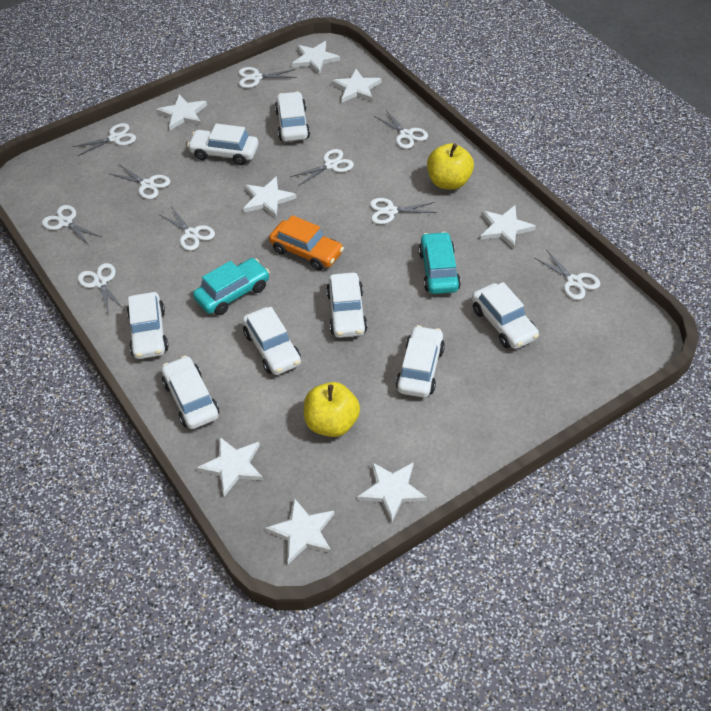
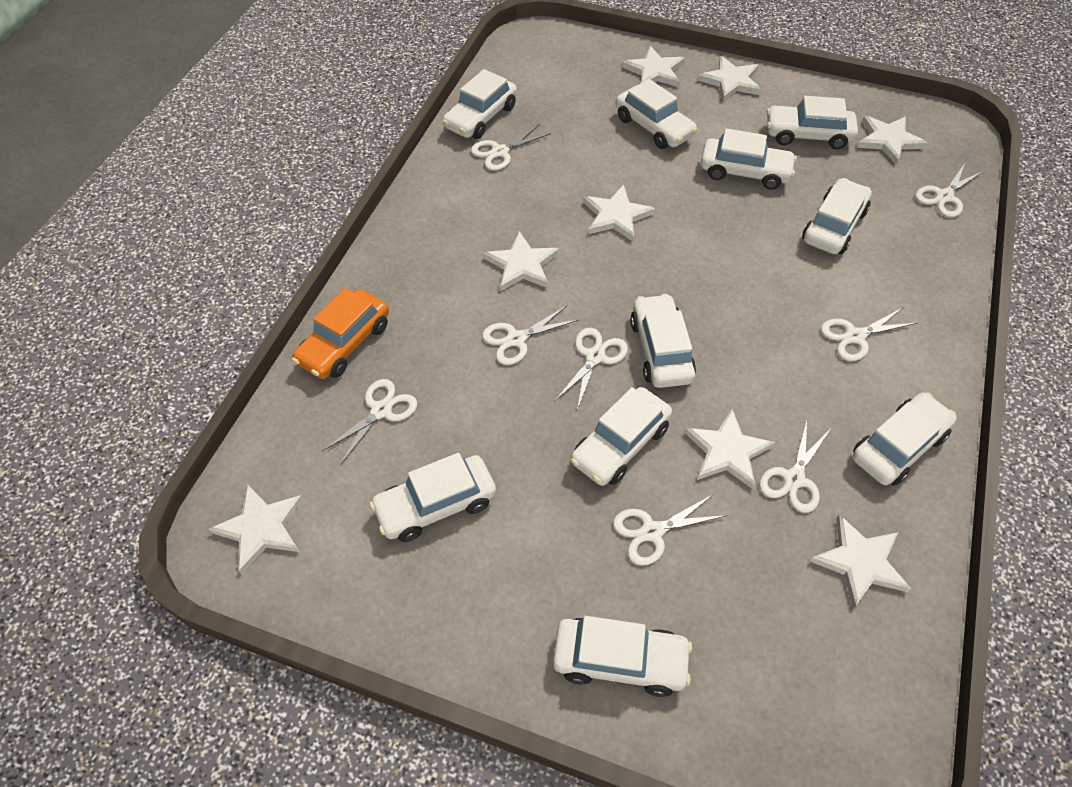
turquoise car: [193,258,270,315] [419,232,461,294] = 2 -> none = 0
white car: [127,292,169,359] [162,356,219,429] [187,124,258,165] [243,307,301,375] [275,91,310,142] [326,273,368,338] [396,325,445,398] [472,282,539,349] = 8 -> [369,453,496,542] [442,69,517,139] [553,616,692,697] [571,387,672,486] [616,79,698,149] [630,294,696,388] [701,128,797,190] [766,96,858,149] [802,178,872,254] [853,392,957,486] = 10
white scissors: [42,205,101,246] [73,123,136,156] [78,263,124,316] [111,164,170,199] [158,208,215,251] [238,67,297,88] [290,149,354,186] [370,198,437,224] [374,110,428,149] [535,249,600,300] = 10 -> [322,379,417,465] [471,124,551,171] [482,305,579,365] [555,328,628,410] [613,494,727,566] [760,420,830,513] [821,308,917,361] [915,163,984,218] = 8
yellow apple: [304,382,360,437] [427,143,474,190] = 2 -> none = 0

